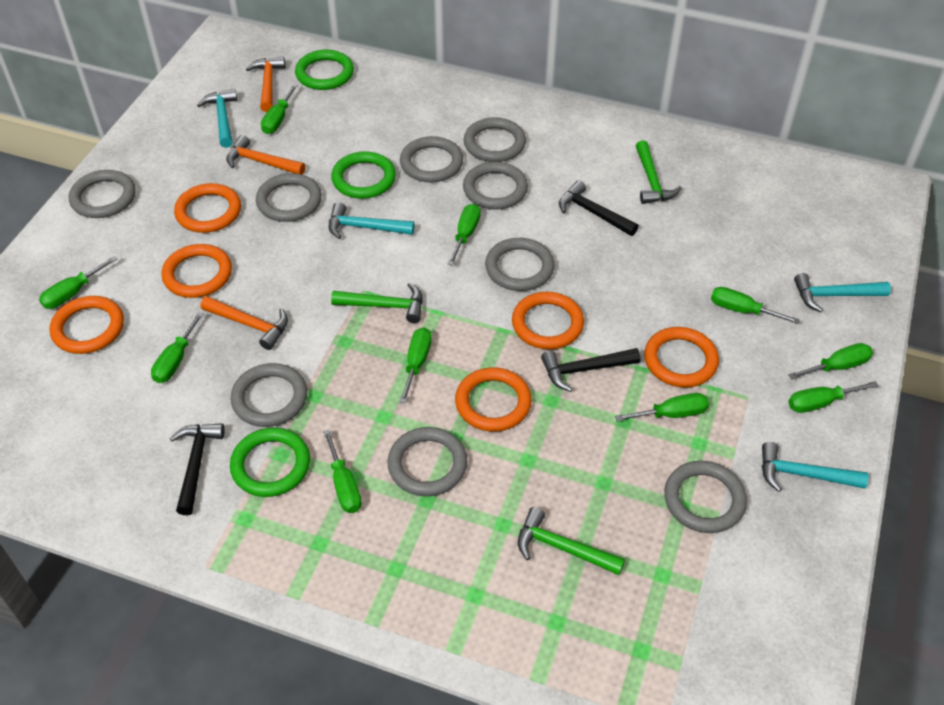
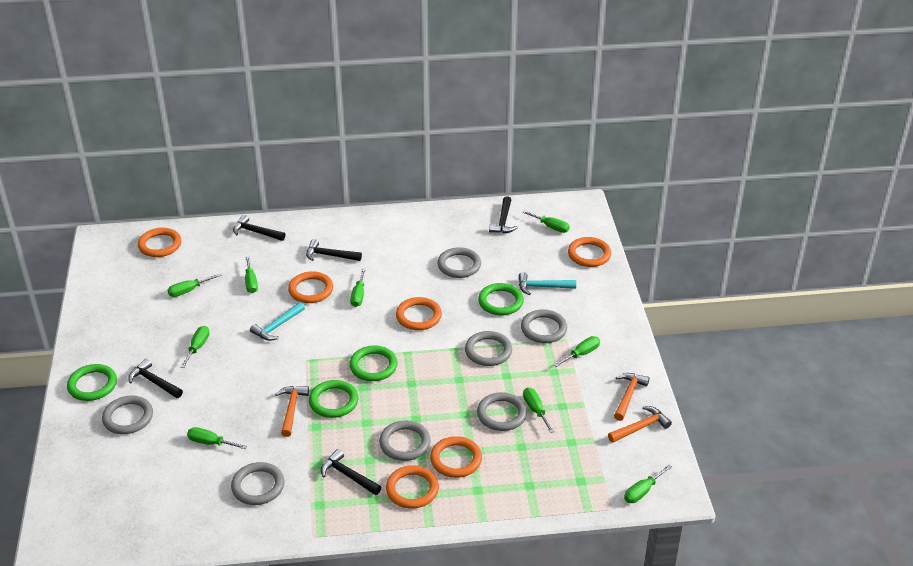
black hammer: [170,423,225,515] [541,348,640,392] [559,180,639,236] = 3 -> [128,358,183,398] [233,215,285,241] [306,239,362,261] [321,449,381,495] [489,196,518,233] = 5
green hammer: [331,283,423,323] [518,507,625,575] [636,140,681,204] = 3 -> none = 0
green ring: [230,427,310,497] [295,50,354,90] [331,151,396,199] = 3 -> [67,364,117,401] [309,380,358,418] [349,346,398,381] [478,283,524,316] = 4
green screwdriver: [39,256,118,309] [151,312,204,383] [261,84,298,134] [323,430,362,513] [400,328,432,403] [448,204,481,266] [615,393,709,421] [711,287,800,324] [788,343,873,379] [788,381,879,413] = 10 -> [168,273,222,297] [180,326,210,368] [187,427,247,449] [245,256,258,293] [350,268,366,307] [522,211,570,233] [523,388,554,433] [554,336,600,367] [624,464,672,503] = 9
grey ring: [69,170,136,218] [231,363,307,427] [256,173,322,222] [388,427,467,496] [400,136,463,183] [463,162,528,210] [464,117,526,162] [485,238,555,291] [664,461,747,533] = 9 -> [102,396,153,434] [231,462,285,505] [379,420,431,461] [437,247,481,278] [465,331,512,366] [477,392,527,431] [521,309,567,343] = 7
turquoise hammer: [197,89,237,148] [329,202,415,239] [762,442,868,492] [794,273,891,312] = 4 -> [250,302,305,341] [519,272,576,295] = 2

